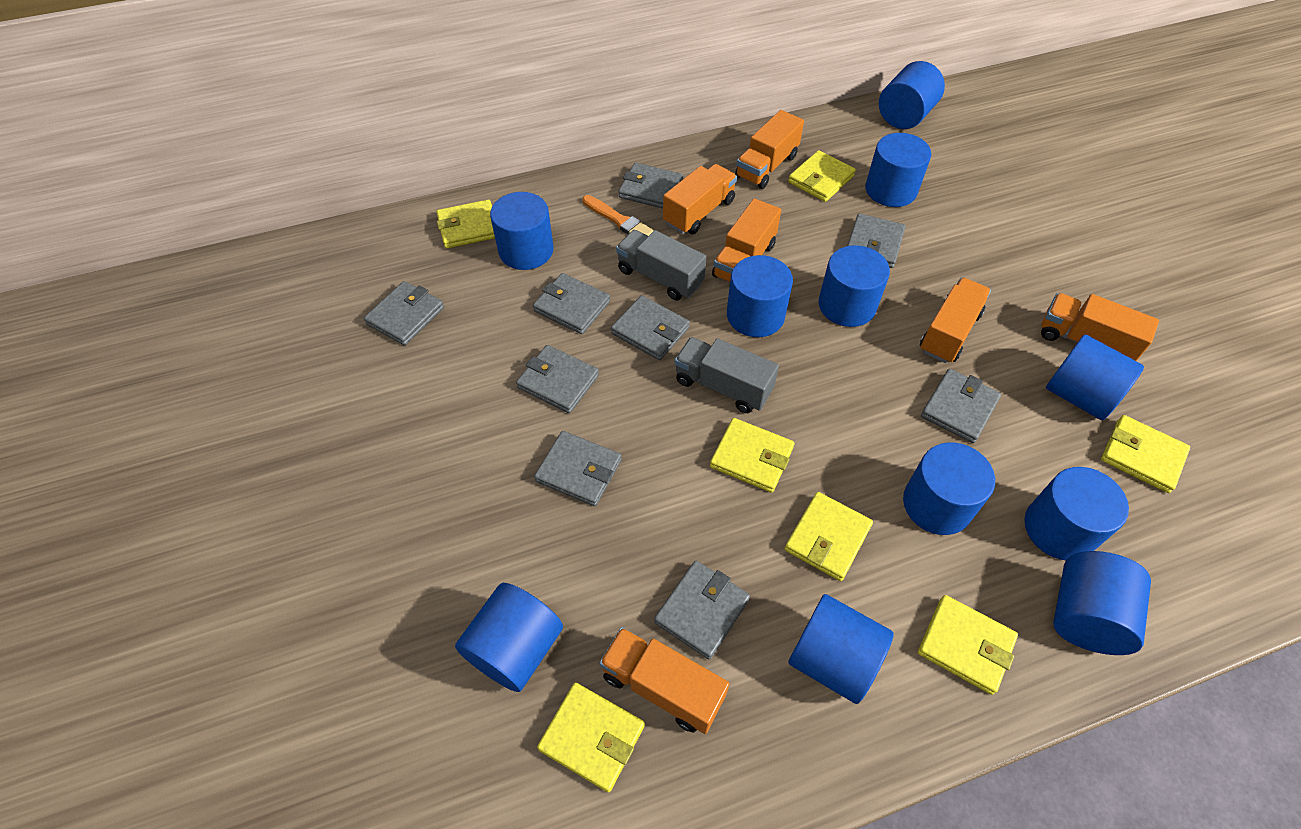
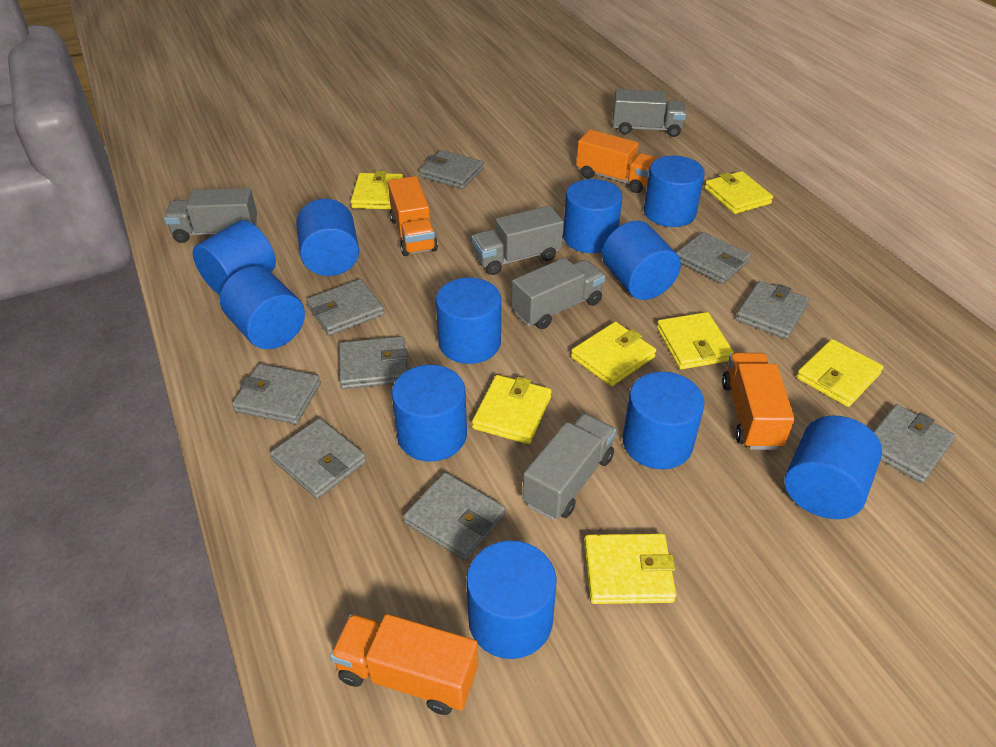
grey truck: [616,230,706,301] [675,337,779,413] = 2 -> [164,188,257,243] [472,206,564,275] [512,258,605,329] [522,413,616,520] [613,89,686,137] = 5
orange brush: [582,195,654,236] = 1 -> none = 0
orange truck: [599,627,730,734] [663,164,737,234] [712,198,781,282] [735,110,804,189] [920,277,991,363] [1041,293,1159,361] = 6 -> [330,614,478,715] [388,176,438,256] [576,129,657,193] [722,353,795,450] = 4

